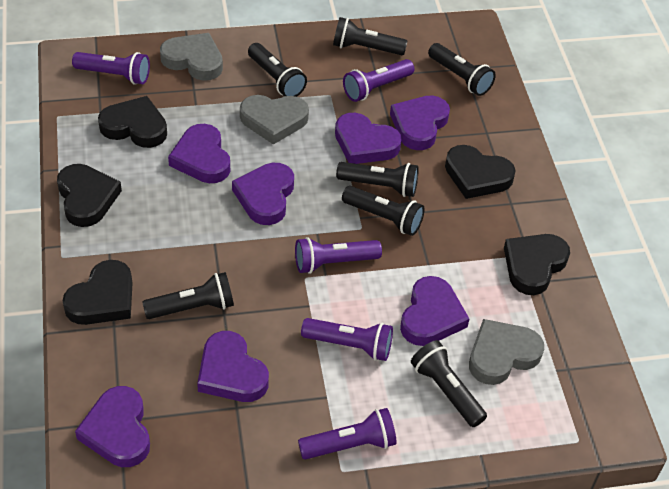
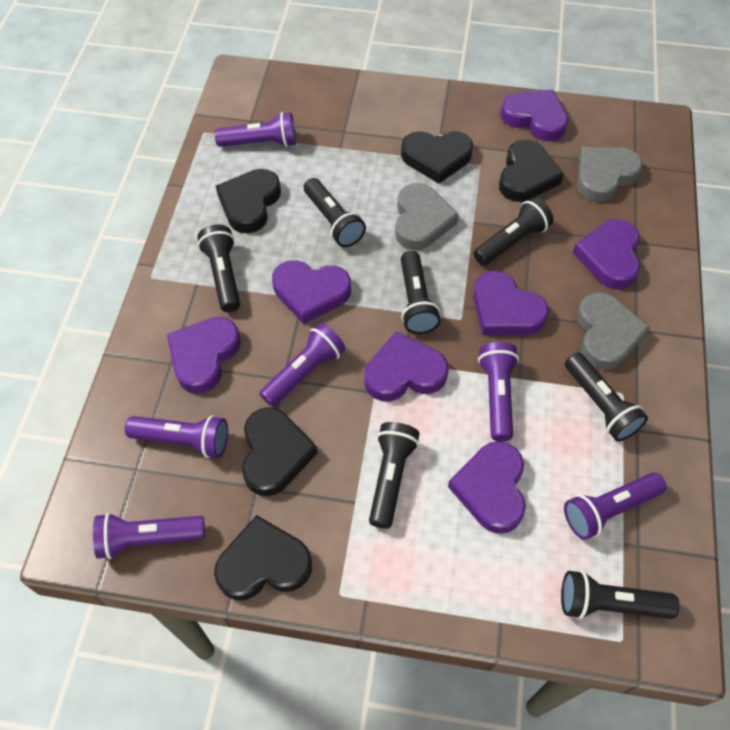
purple flashlight: [72,52,150,85] [295,237,382,274] [298,408,397,460] [301,318,393,361] [343,59,414,102] = 5 -> [93,513,205,559] [125,415,228,458] [215,112,296,147] [259,323,345,407] [478,342,519,441] [564,473,667,540] = 6

